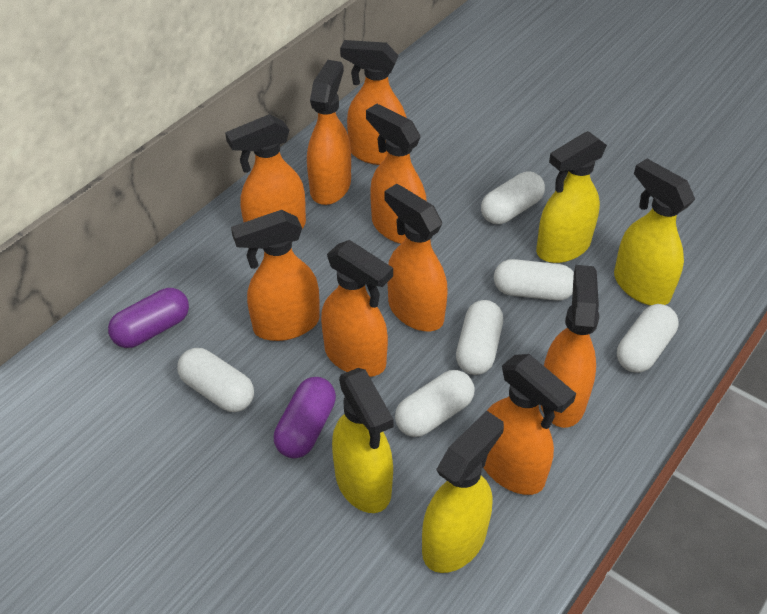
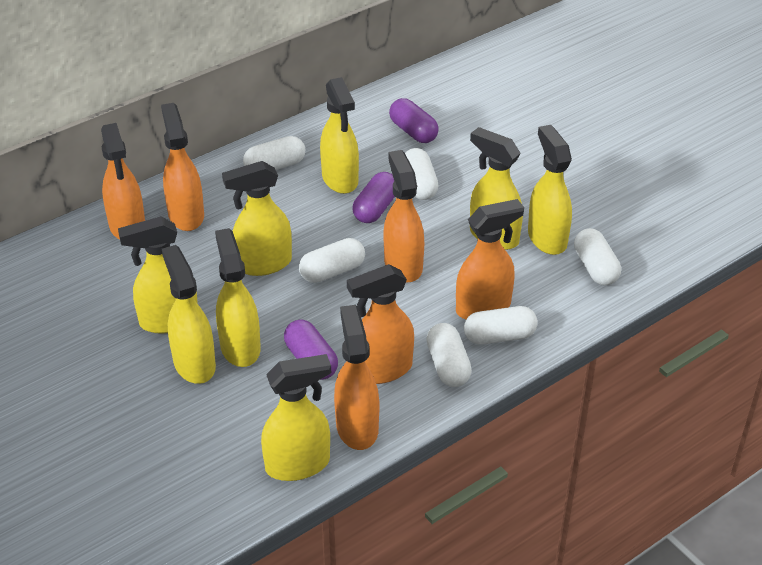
orange spray bottle: [225,114,306,229] [231,210,320,341] [307,60,351,205] [321,240,393,377] [340,40,407,165] [366,104,427,244] [384,184,448,331] [483,354,576,495] [541,265,599,428] = 9 -> [101,123,145,240] [161,103,204,231] [334,305,379,450] [347,264,414,384] [384,150,424,282] [456,199,524,320] = 6
purple capsule: [108,288,189,348] [274,377,336,458] = 2 -> [284,320,338,380] [353,172,395,223] [389,98,439,143] = 3
yellow spray bottle: [332,368,393,513] [422,411,504,573] [536,131,607,263] [614,159,695,306] = 4 -> [118,216,198,334] [162,245,216,384] [215,228,261,367] [222,161,292,276] [261,354,331,481] [320,77,359,194] [470,127,523,250] [528,125,572,255] = 8

